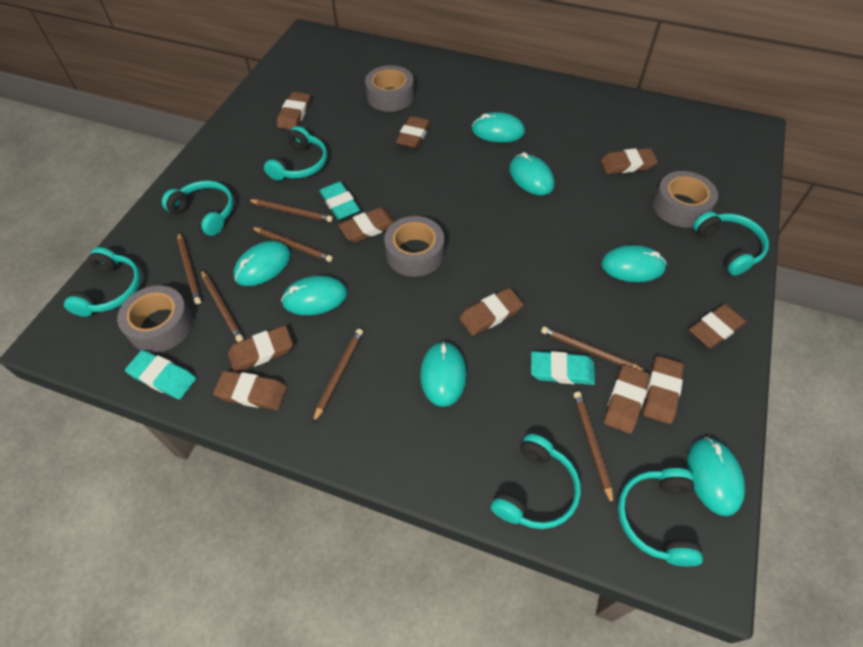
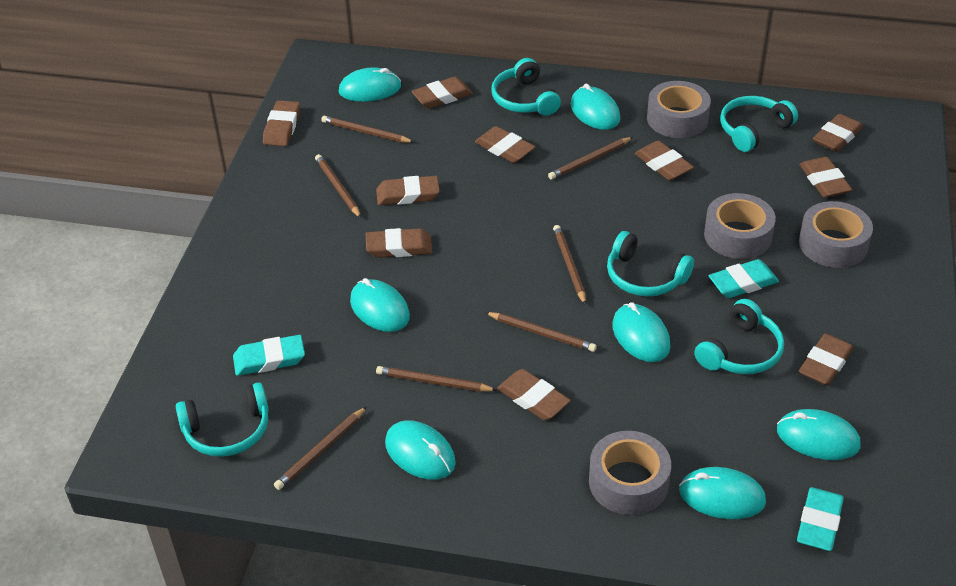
turquoise headphones: [64,247,141,317] [162,181,234,236] [264,126,327,181] [491,434,581,529] [618,468,703,567] [693,211,769,276] = 6 -> [176,383,269,457] [491,58,561,116] [607,231,694,297] [695,299,784,374] [720,96,798,152] = 5

